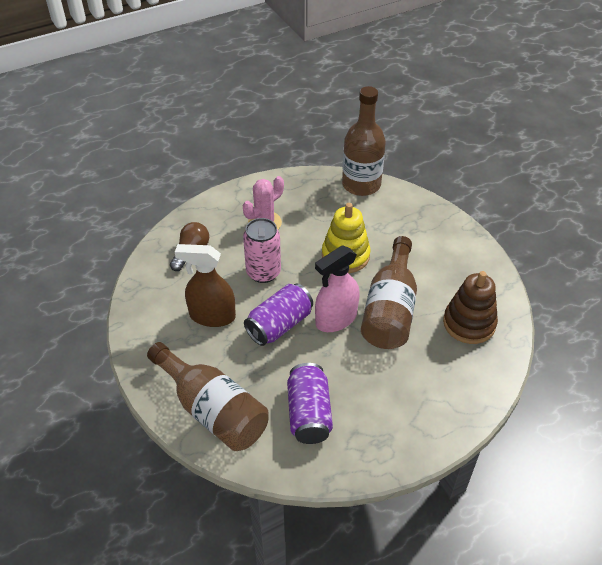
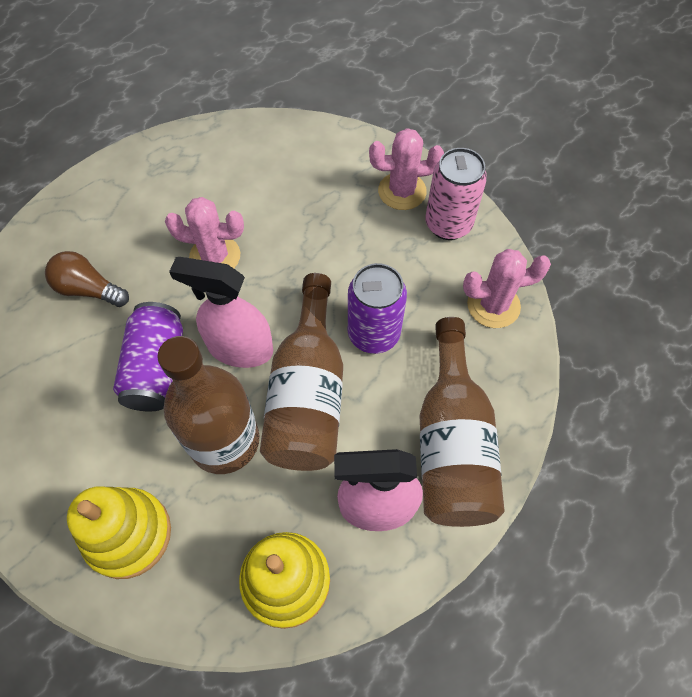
brown spray bottle: [175,244,236,327] = 1 -> none = 0
brown stacking toy: [443,271,498,344] = 1 -> none = 0
pink cactus: [243,176,284,229] = 1 -> [165,197,244,268] [369,128,444,210] [463,249,551,328] = 3
pink spray bottle: [315,245,360,332] = 1 -> [169,257,273,368] [334,449,423,531] = 2
yellow stacking toy: [322,203,371,273] = 1 -> [67,486,171,579] [239,532,330,629] = 2

